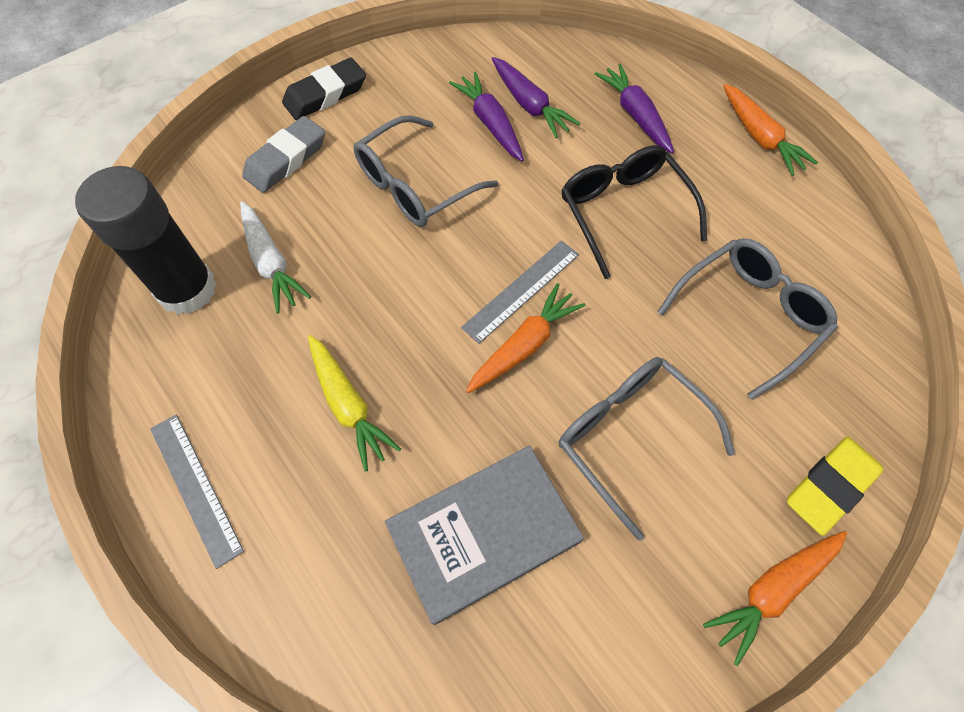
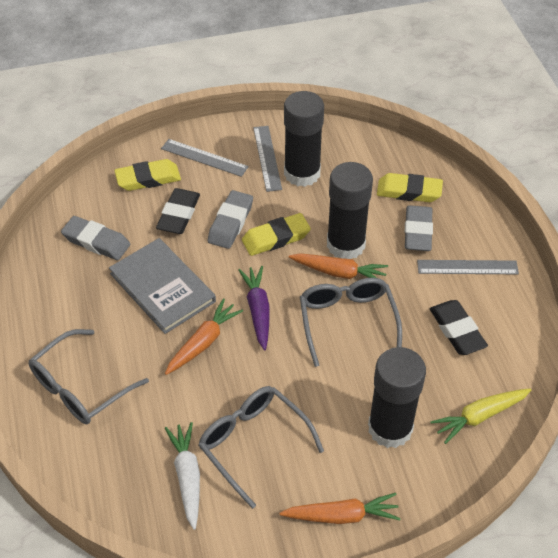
black eraser: [282,58,366,120] = 1 -> [156,188,200,234] [430,300,488,355] = 2
black glasses: [561,145,707,279] = 1 -> none = 0
black glue stick: [75,166,217,315] = 1 -> [284,91,324,187] [327,162,373,259] [368,347,426,448] = 3
grey eraser: [242,116,325,193] = 1 -> [61,216,130,260] [207,190,253,249] [405,205,433,251] = 3
grey ruler: [150,415,244,569] [461,241,579,344] = 2 -> [161,139,249,177] [253,126,282,192] [417,260,519,274] = 3
purple carrot: [449,72,524,161] [492,57,580,138] [595,64,674,154] = 3 -> [238,266,270,350] = 1
yellow eraser: [787,436,883,536] = 1 -> [114,159,181,191] [242,213,311,256] [377,173,443,202] = 3

